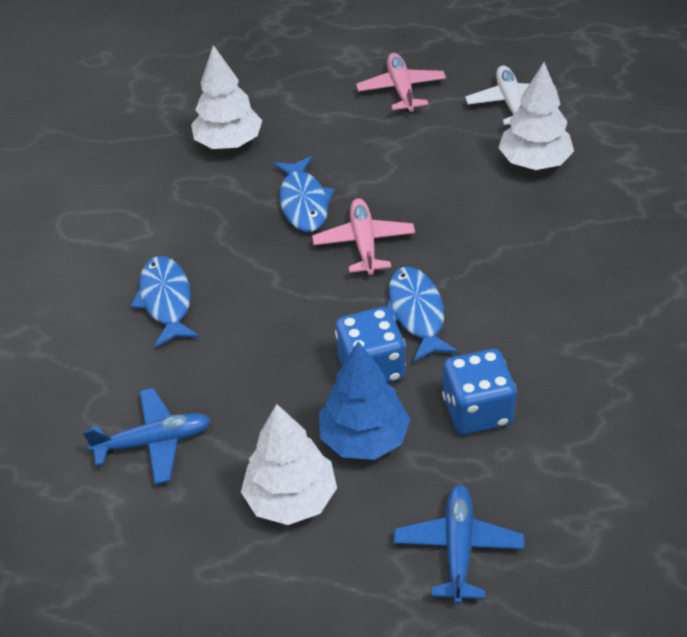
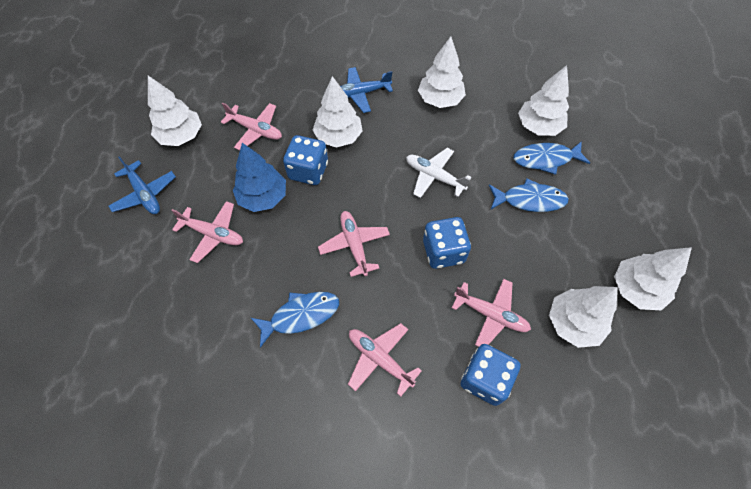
blue dice: [335,307,406,383] [442,349,517,435] = 2 -> [283,135,328,185] [423,217,471,269] [461,344,521,406] = 3
pink plane: [312,198,415,275] [356,53,446,112] = 2 -> [171,201,243,263] [221,103,282,150] [318,211,390,277] [348,323,422,397] [452,279,531,347] = 5
white tree: [191,45,262,149] [241,404,337,525] [498,62,574,170] = 3 -> [148,76,202,146] [312,76,363,148] [418,36,466,108] [518,65,569,136] [549,286,617,348] [614,247,692,310] = 6

